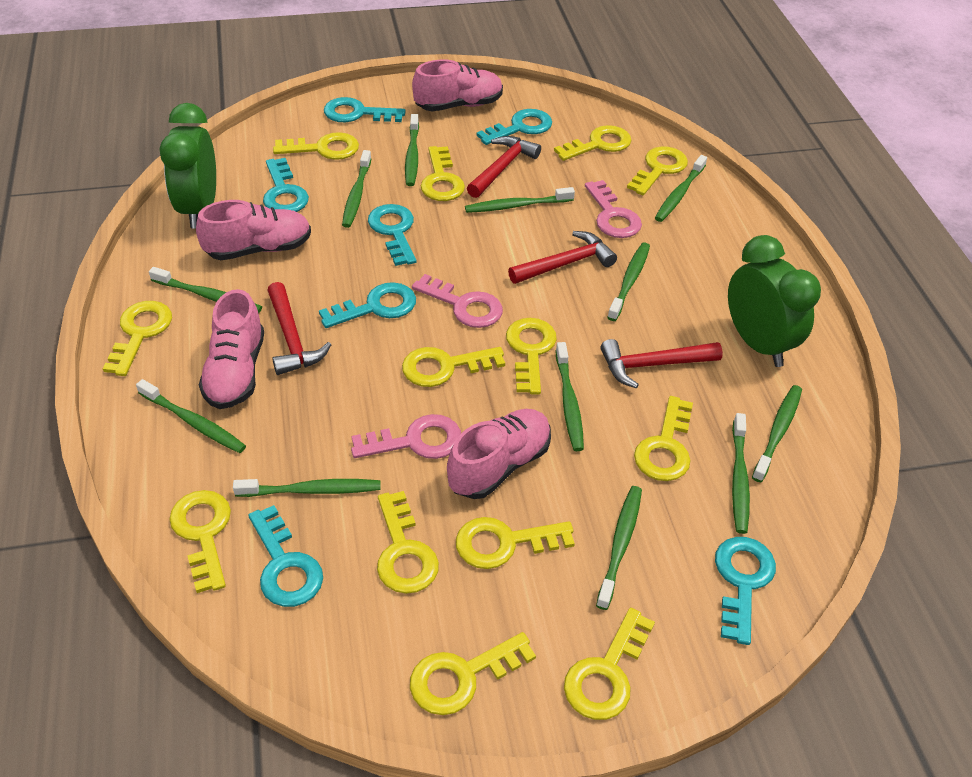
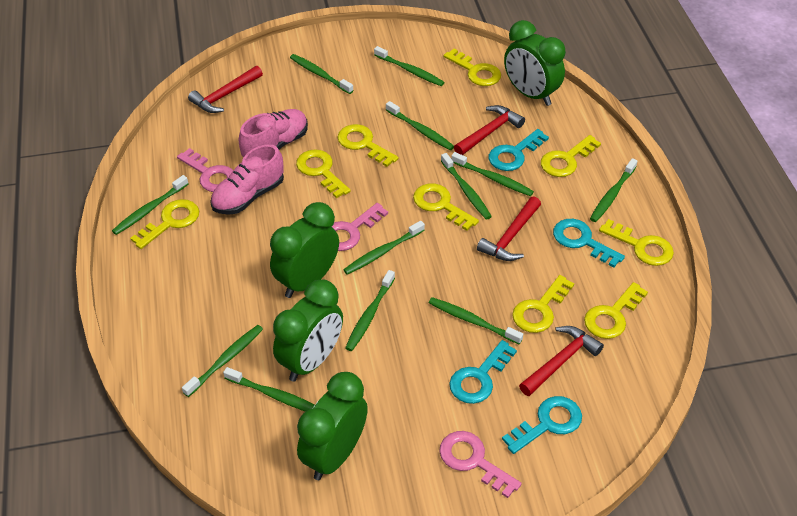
green clock: [159,103,216,228] [728,235,821,367] = 2 -> [270,202,339,298] [273,279,343,381] [297,372,368,480] [504,20,566,106] = 4
pink shoe: [196,200,311,260] [199,289,264,409] [412,60,503,111] [447,409,551,499] = 4 -> [210,144,284,215] [239,109,308,157] = 2
turquoise key: [248,505,323,607] [263,158,309,212] [319,282,416,328] [324,97,406,122] [368,204,417,266] [476,109,552,145] [715,537,776,645] = 7 -> [449,340,517,404] [489,129,549,171] [502,396,582,454] [553,219,625,268] = 4
yellow key: [103,301,172,376] [169,490,231,593] [273,132,359,160] [377,491,439,594] [402,347,505,387] [410,632,536,715] [421,146,465,201] [456,517,575,569] [506,318,557,394] [554,125,632,161] [564,608,655,720] [627,146,688,195] [634,396,693,481] = 13 -> [130,199,199,249] [296,149,351,198] [337,124,399,167] [413,183,479,231] [443,49,501,86] [512,275,574,333] [541,135,601,177] [584,282,648,339] [599,219,674,266] = 9

